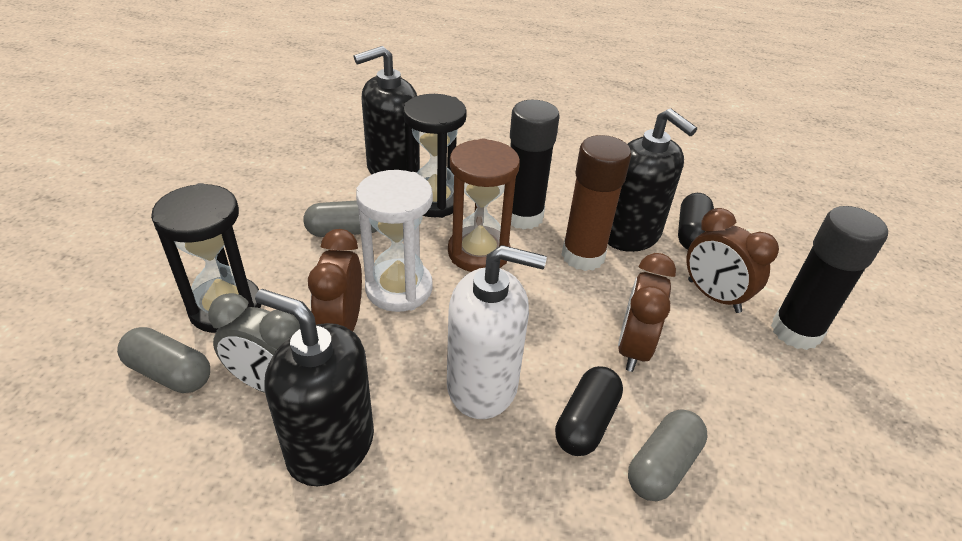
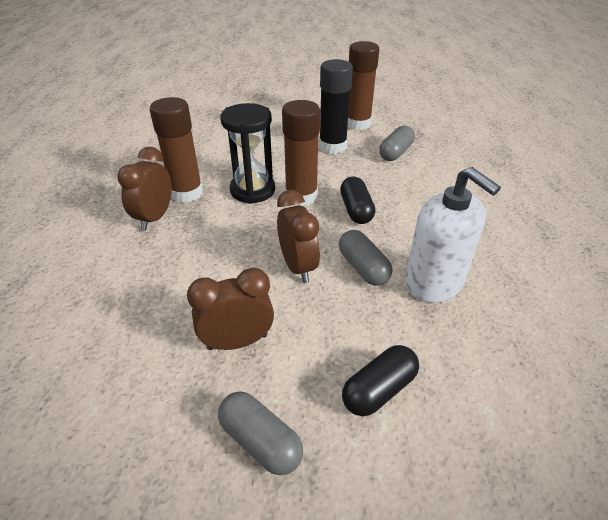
black glue stick: [510,100,560,230] [771,206,888,350] = 2 -> [319,59,353,154] = 1
black hourglass: [151,183,262,333] [403,94,467,218] = 2 -> [221,103,275,204] = 1
black soap dispenser: [255,289,374,486] [354,46,420,175] [608,109,697,252] = 3 -> none = 0
brown glue stick: [561,135,631,271] = 1 -> [150,97,203,203] [282,100,320,206] [348,41,379,130] = 3
brown hourglass: [448,138,520,272] = 1 -> none = 0
grey clock: [208,293,300,393] = 1 -> none = 0
white hourglass: [356,170,433,312] = 1 -> none = 0

